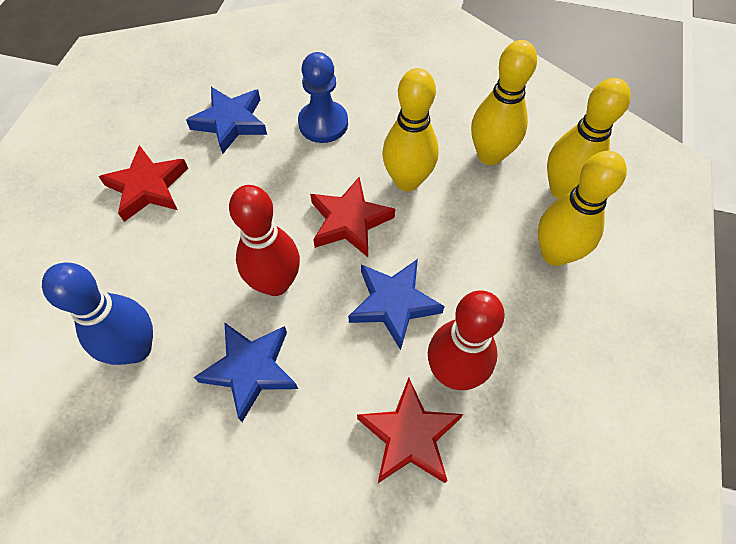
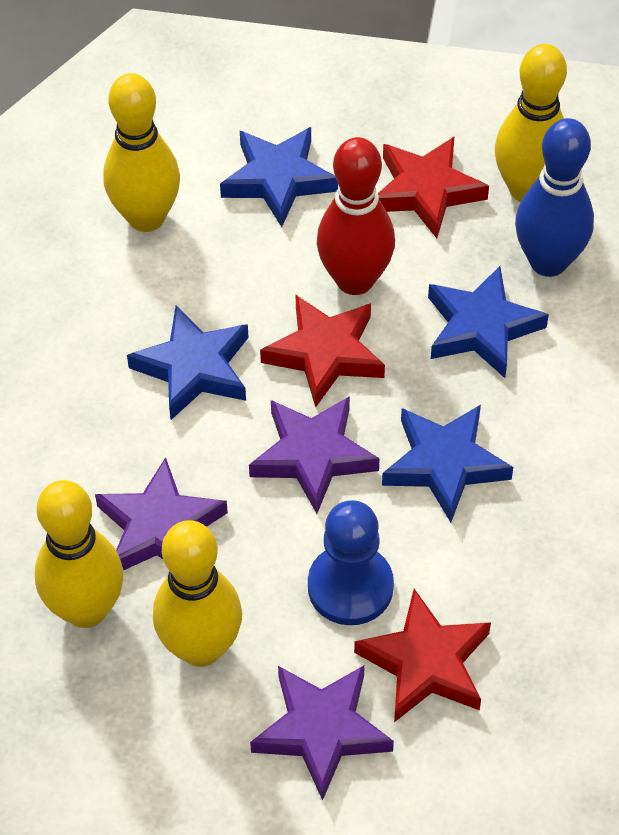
blue star: [186,87,267,154] [194,322,298,422] [348,259,445,350] = 3 -> [127,306,249,420] [220,127,338,227] [382,405,513,523] [428,266,549,378] = 4
purple star: none = 0 -> [95,457,228,570] [249,396,380,514] [250,665,394,801] = 3
red bowling pin: [229,185,300,296] [428,290,505,390] = 2 -> [317,137,395,295] = 1

